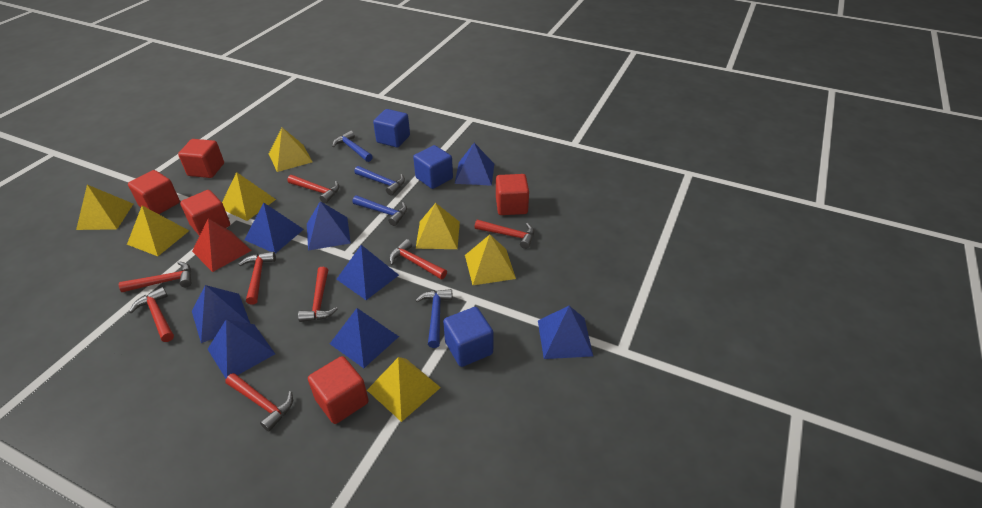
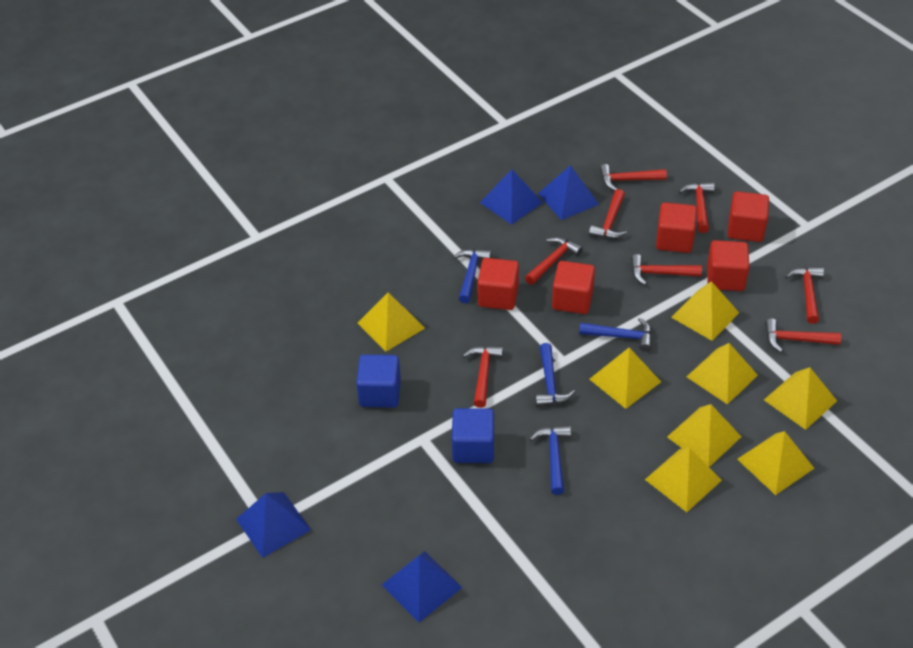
blue cube: [373,109,410,147] [413,145,453,189] [443,307,493,367] = 3 -> [356,354,401,408] [452,408,494,463] = 2
blue pyramid: [192,285,250,343] [208,319,275,378] [244,202,304,254] [307,201,351,251] [330,308,399,368] [337,245,399,300] [455,143,494,186] [538,306,593,359] = 8 -> [236,492,311,558] [382,551,463,623] [480,169,543,225] [538,165,599,220] = 4
red pyramid: [192,219,252,272] = 1 -> none = 0
yellow pyramid: [76,185,133,230] [127,206,189,256] [222,172,276,221] [269,128,313,172] [367,357,441,422] [416,203,460,249] [465,235,516,285] = 7 -> [358,292,425,351] [589,348,661,409] [645,448,722,512] [667,404,742,467] [671,281,739,341] [686,343,758,404] [737,431,814,495] [764,367,837,430] = 8

